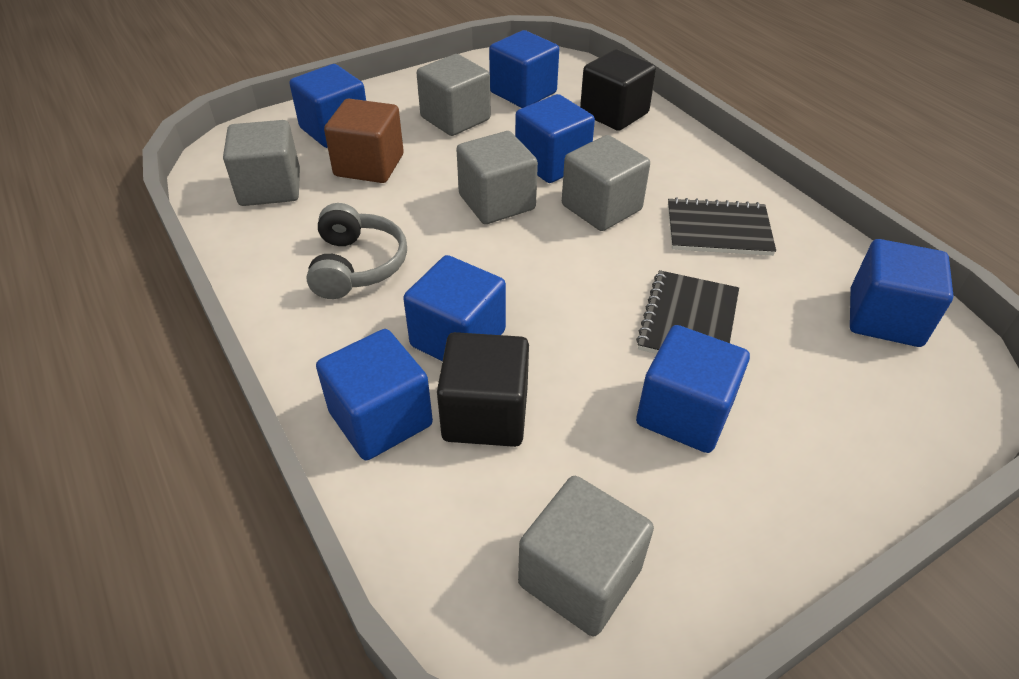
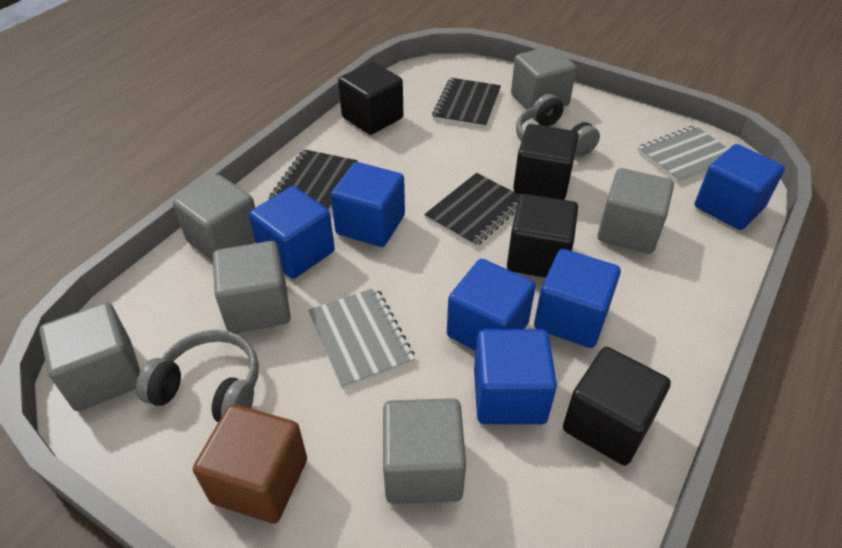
black cube: [437,332,529,447] [580,49,656,131] = 2 -> [338,62,404,135] [507,194,578,278] [513,124,579,200] [563,347,671,465] = 4
black notebook: [636,270,739,354] [668,197,776,256] = 2 -> [269,149,358,210] [424,173,520,247] [432,78,501,128] = 3
blue cube: [289,64,366,148] [316,329,433,460] [403,255,506,362] [489,30,559,108] [515,94,595,183] [636,325,750,453] [850,239,953,347] = 7 -> [249,186,335,279] [331,162,405,247] [447,259,536,351] [474,329,557,424] [534,249,621,348] [694,144,785,230] = 6
grey cube: [223,120,300,206] [417,54,491,136] [456,131,538,224] [518,476,654,636] [562,135,650,231] = 5 -> [39,302,140,411] [173,174,255,261] [213,241,291,333] [383,398,466,504] [511,46,576,109] [598,168,674,254] = 6
grey headphones: [306,203,407,299] = 1 -> [136,330,259,422] [516,94,600,156] = 2
grey notebook: none = 0 -> [308,287,415,389] [637,125,728,183] = 2

